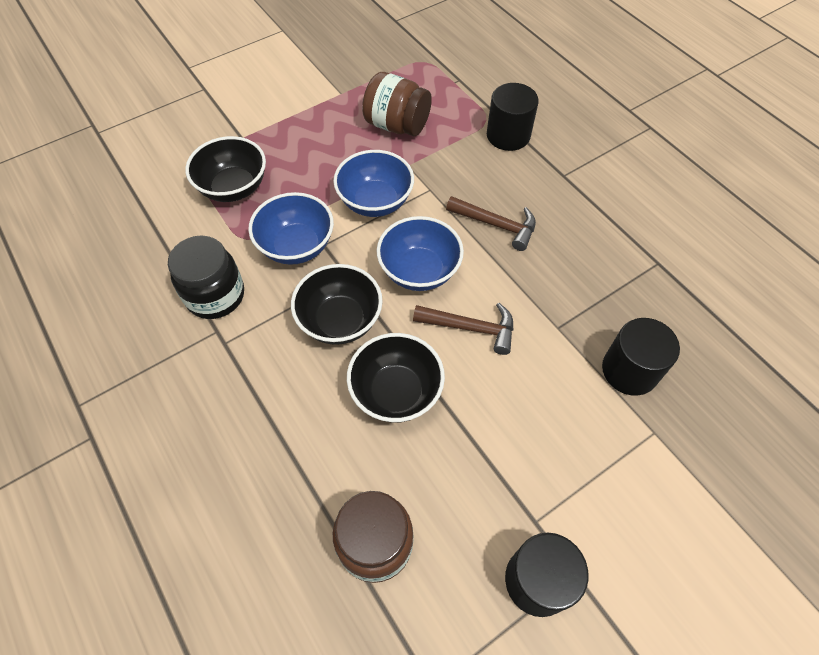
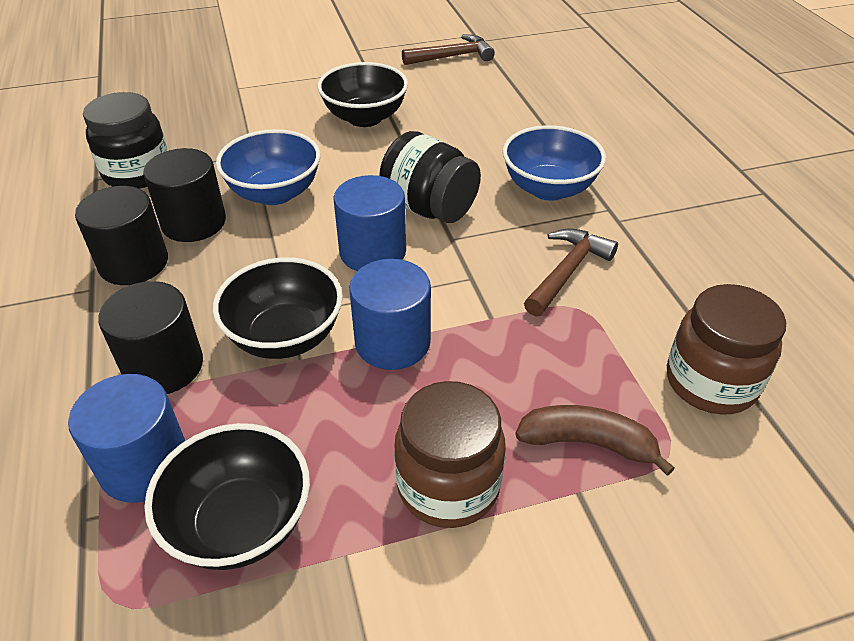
black jar: [168,236,244,319] = 1 -> [83,92,168,189] [379,131,481,223] = 2
blue bowl: [248,192,334,265] [333,150,414,217] [377,216,464,291] = 3 -> [216,129,320,205] [503,125,606,201] = 2
blue cylinder: none = 0 -> [68,374,185,503] [334,175,406,271] [349,259,431,370] = 3
brown banana: none = 0 -> [515,405,675,476] = 1

